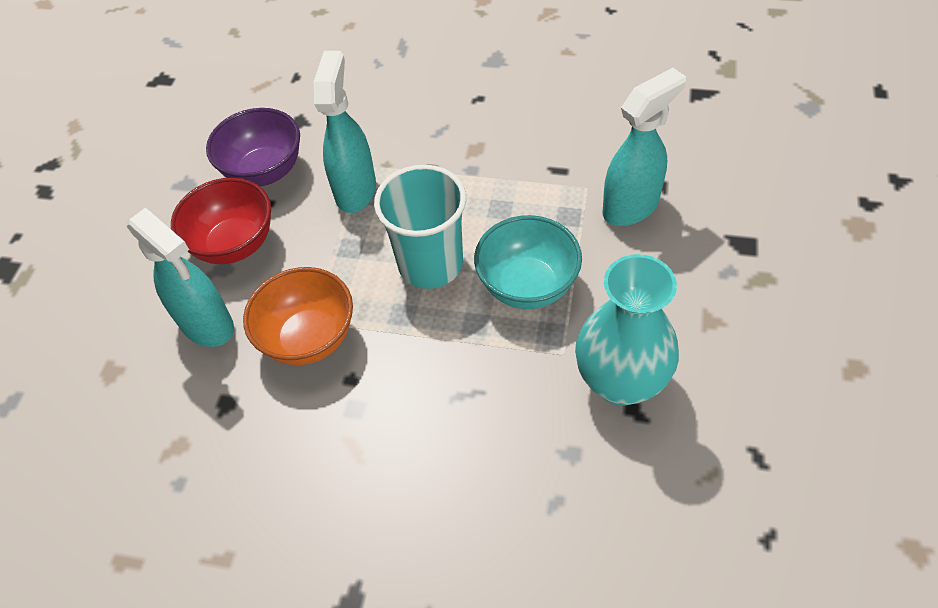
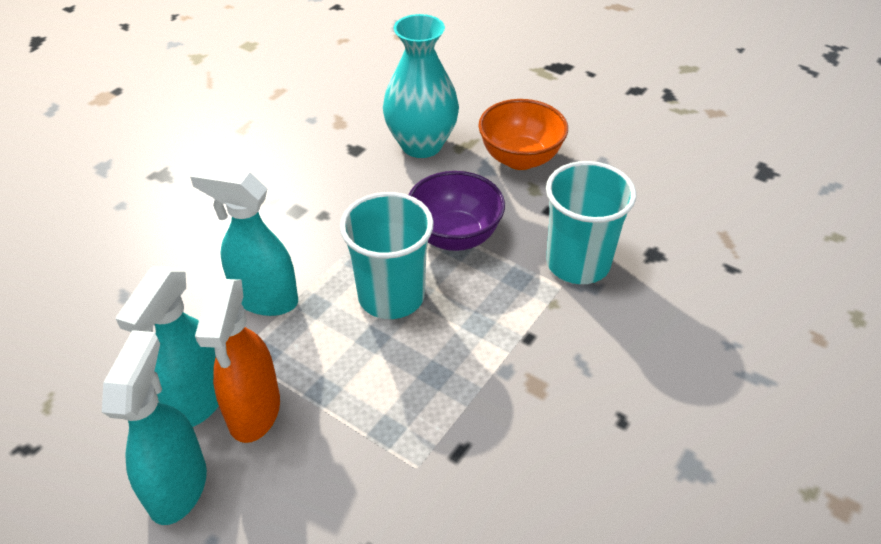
orange spray bottle: none = 0 -> [195,279,280,443] = 1
red bowl: [171,178,271,264] = 1 -> none = 0
turquoise bowl: [474,215,582,309] = 1 -> none = 0
turquoise cup: [374,165,466,289] = 1 -> [340,192,434,319] [546,161,636,284] = 2

